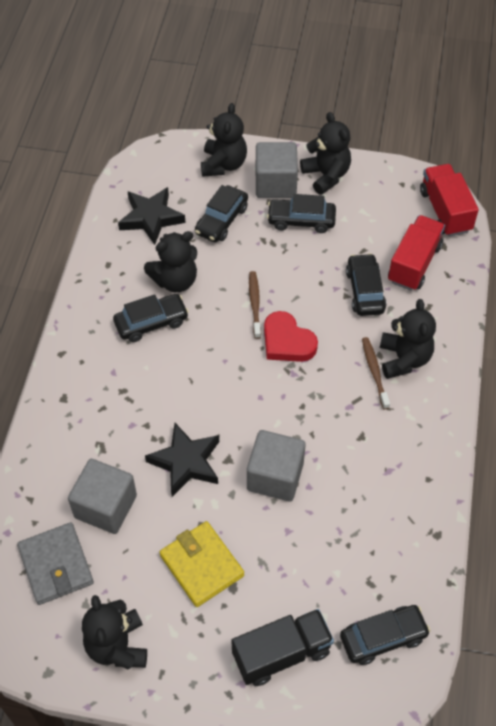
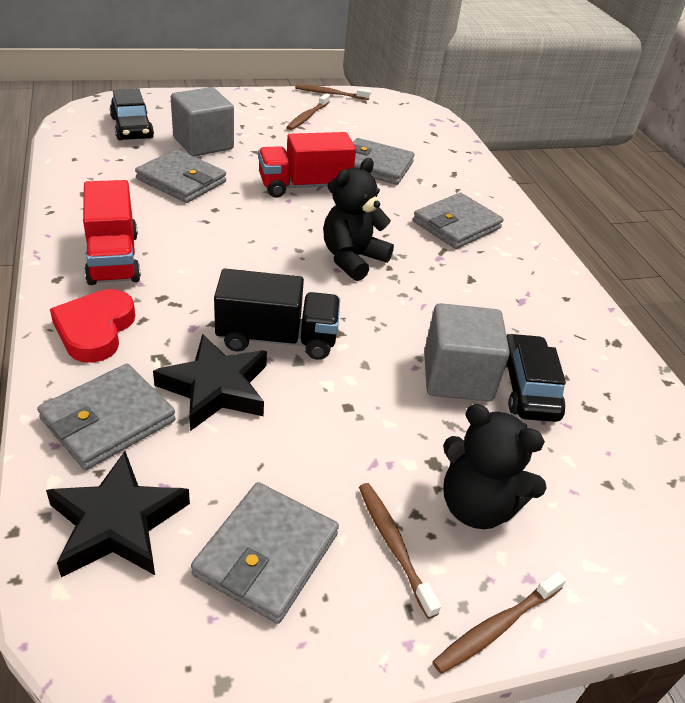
black car: [113,294,189,342] [195,185,248,242] [267,194,336,233] [340,605,431,665] [346,253,387,316] = 5 -> [110,89,154,140] [506,333,566,422] = 2
black teddy bear: [82,595,147,669] [144,231,197,292] [201,103,247,177] [300,112,351,195] [380,299,436,379] = 5 -> [323,158,394,281] [443,404,547,529] = 2
brown toothbrush: [249,271,261,339] [362,337,390,409] = 2 -> [286,94,330,130] [295,85,371,100] [359,483,441,619] [432,571,566,674] = 4
grey cube: [68,459,137,534] [247,430,306,501] [256,142,298,198] = 3 -> [171,87,234,157] [424,303,510,401] = 2
grey wallet: [17,522,94,605] = 1 -> [37,364,175,470] [135,149,226,203] [191,482,339,624] [353,138,415,185] [413,193,503,249] = 5
yellow wallet: [160,521,244,607] = 1 -> none = 0

